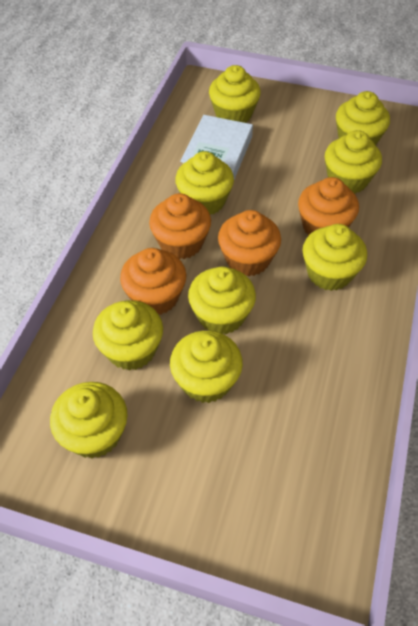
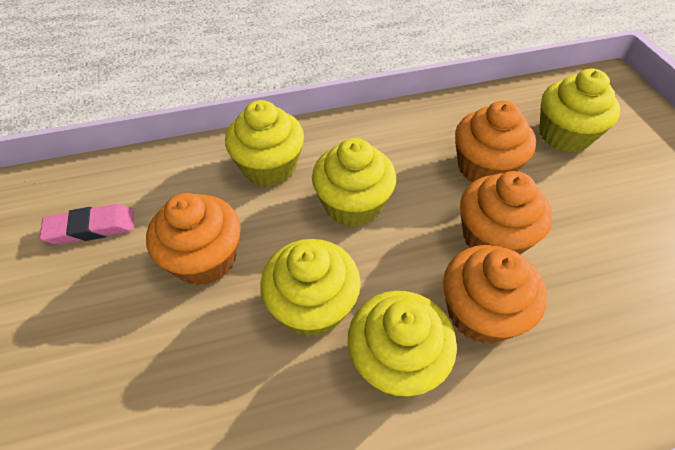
pink eraser: none = 0 -> [39,204,134,245] = 1
white book: [180,115,253,179] = 1 -> none = 0
yellow cupcake: [50,382,128,458] [93,300,163,371] [170,331,243,403] [175,151,234,215] [188,267,256,334] [209,65,261,123] [302,224,367,291] [325,130,382,194] [336,91,390,146] = 9 -> [225,100,304,187] [260,239,361,337] [312,138,396,227] [347,291,457,397] [539,69,620,153] = 5

